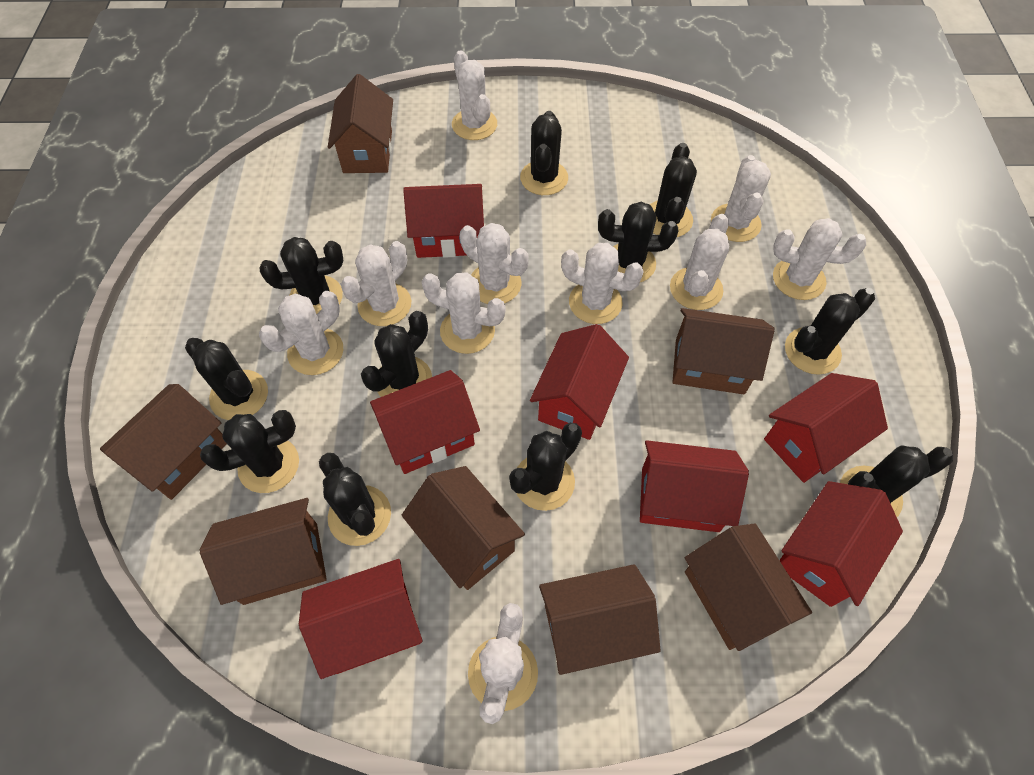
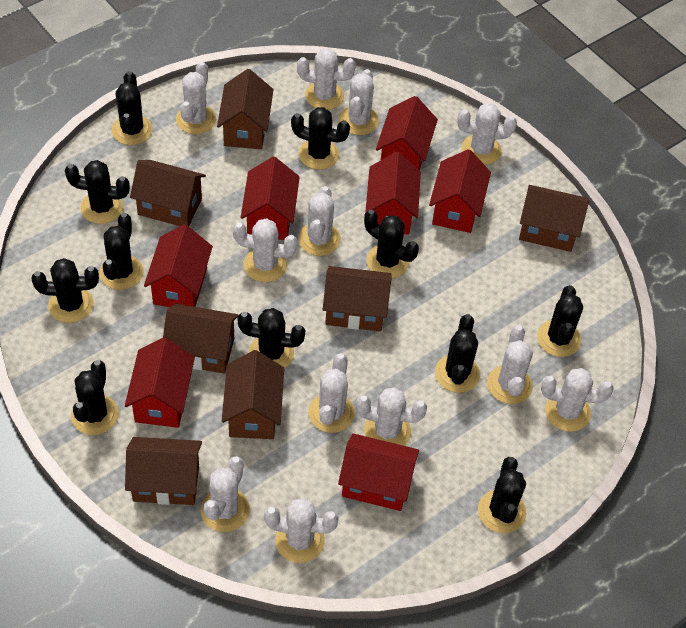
white cactus: [259,291,343,375] [341,241,411,326] [422,272,505,354] [452,50,497,140] [460,223,528,304] [468,603,538,724] [561,243,644,324] [670,214,729,310] [711,155,771,242] [773,218,866,300] = 10 -> [176,62,216,134] [201,456,250,532] [233,218,298,282] [264,498,339,563] [297,48,356,110] [298,186,341,256] [308,353,355,433] [339,69,379,135] [356,387,427,446] [457,103,517,165] [487,325,533,404] [541,368,614,432] = 12

